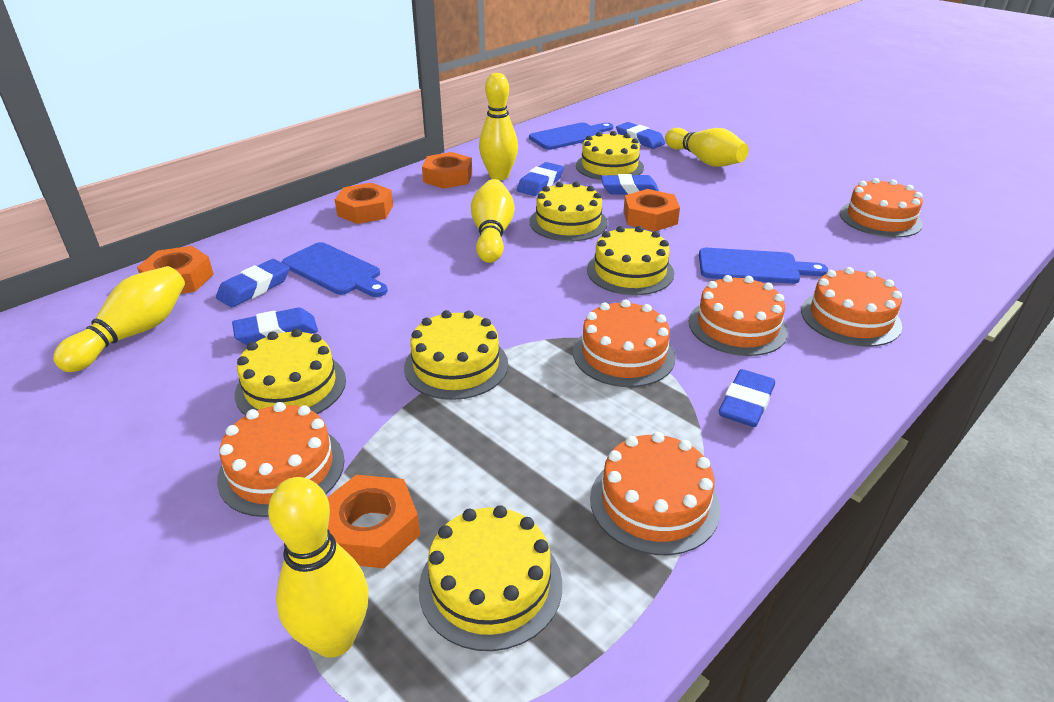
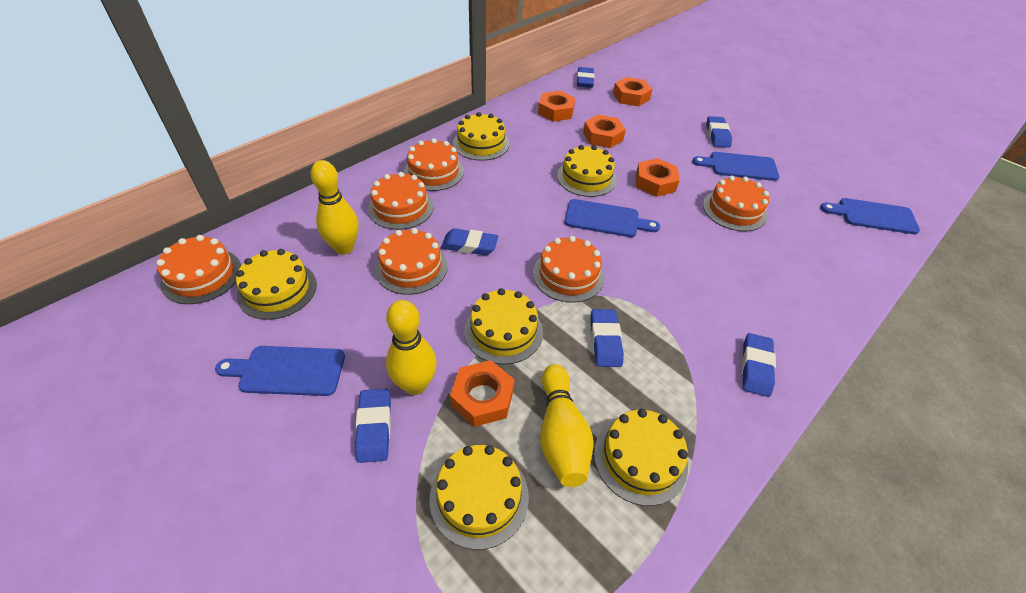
blue cutting board: [282,242,388,297] [529,123,613,150] [699,248,828,284] = 3 -> [215,346,345,396] [565,199,660,237] [692,152,780,181] [820,198,920,234] = 4
yellow bowling pin: [53,266,185,372] [268,477,368,658] [471,179,515,263] [479,73,518,180] [665,128,749,167] = 5 -> [311,160,359,255] [386,300,437,395] [540,364,593,487] = 3

